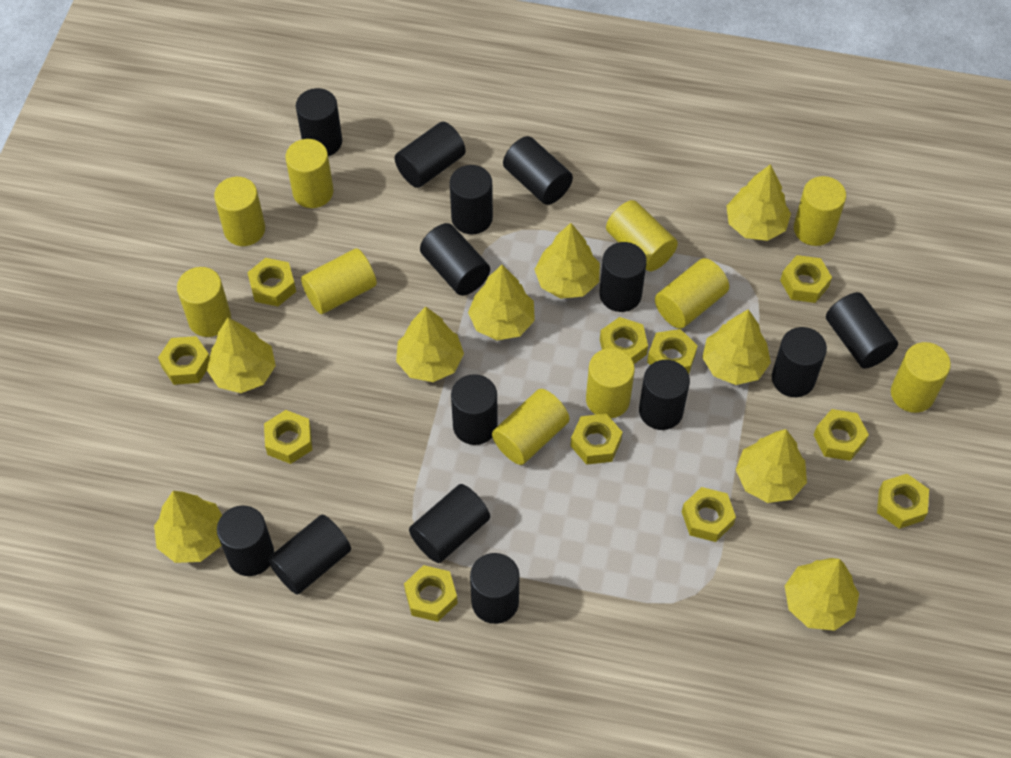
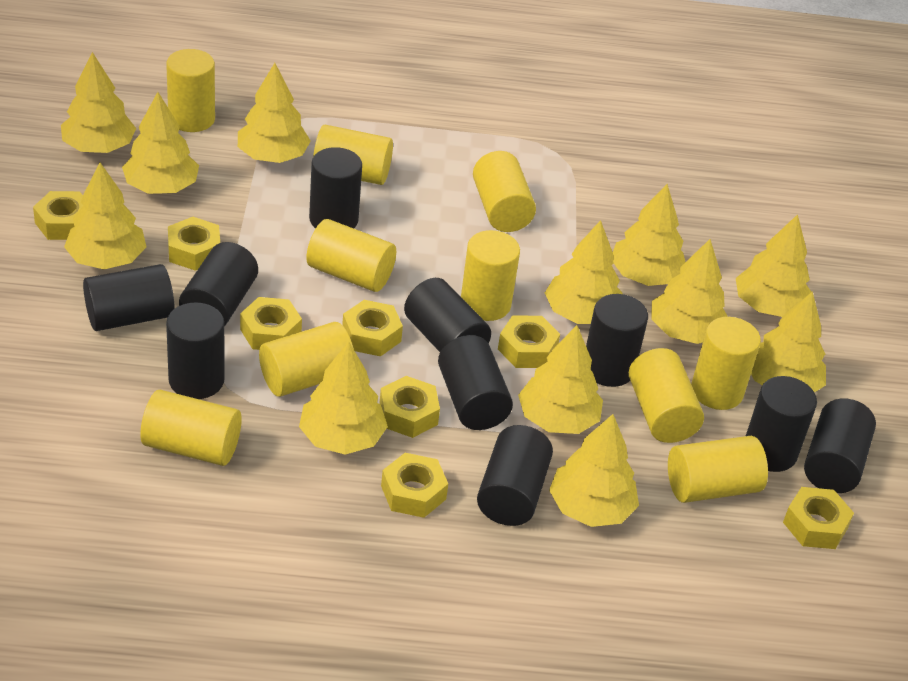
black cylinder: [217,505,274,576] [268,514,351,594] [296,88,342,156] [395,122,466,188] [409,484,490,563] [420,223,490,296] [450,165,493,235] [451,374,498,445] [470,553,520,624] [503,136,573,205] [599,242,647,312] [639,360,690,430] [772,327,827,397] [826,292,898,368] = 14 -> [83,264,175,331] [166,302,225,399] [179,242,258,326] [309,147,362,229] [404,278,491,352] [438,335,513,430] [477,425,553,526] [586,294,648,387] [746,376,817,472] [804,399,876,493] = 10
yellow nut: [158,336,210,385] [247,258,296,306] [264,410,312,464] [404,565,457,622] [570,414,623,465] [600,317,648,364] [647,329,698,374] [682,487,736,542] [780,255,832,303] [814,409,869,461] [877,474,929,529] = 11 -> [33,191,83,240] [168,217,220,271] [240,297,302,350] [342,300,403,356] [379,376,440,438] [381,453,448,518] [498,315,560,368] [783,487,854,549] = 8
yellow tree: [154,491,222,563] [207,318,276,393] [396,307,464,382] [468,265,535,340] [534,223,600,299] [702,309,771,385] [726,164,791,241] [736,429,807,503] [785,558,859,631] = 9 -> [61,52,136,153] [64,163,146,269] [122,92,199,194] [238,63,311,163] [299,341,388,455] [518,325,603,434] [545,220,623,324] [549,414,639,527] [613,184,685,286] [652,239,728,344] [736,214,811,317] [751,291,826,393] = 12

